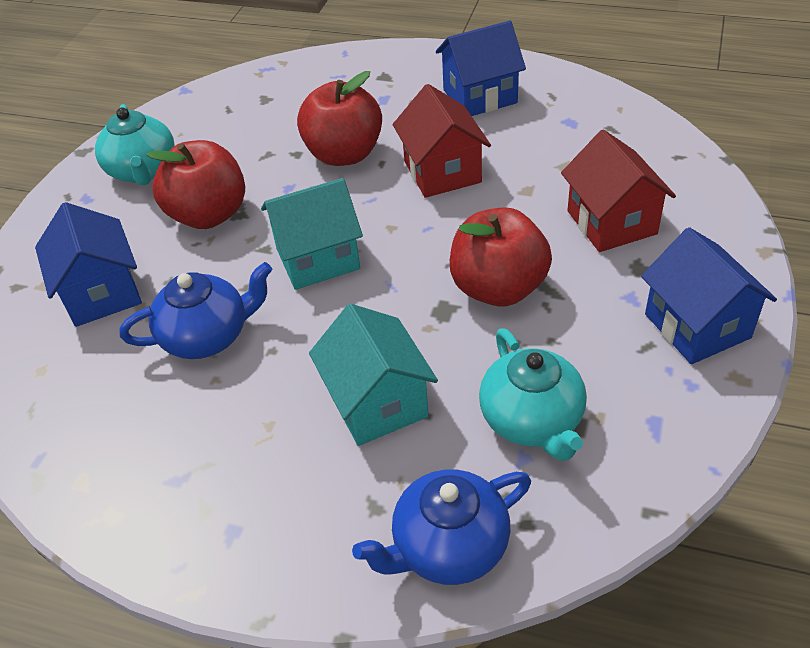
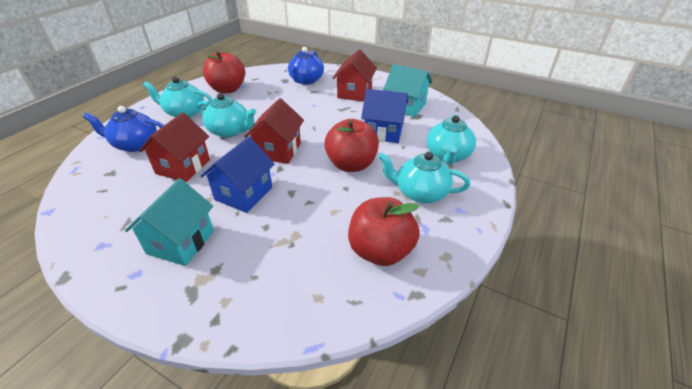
blue house: [35,202,142,327] [436,21,526,116] [641,227,777,364] = 3 -> [201,137,275,213] [361,89,408,143] = 2
red house: [393,84,491,198] [561,130,676,252] = 2 -> [139,112,210,182] [245,98,304,164] [333,49,377,102] = 3
turquoise teapot: [95,104,175,186] [479,328,587,461] = 2 -> [143,77,212,118] [197,93,256,138] [378,152,470,203] [426,115,476,165] = 4

